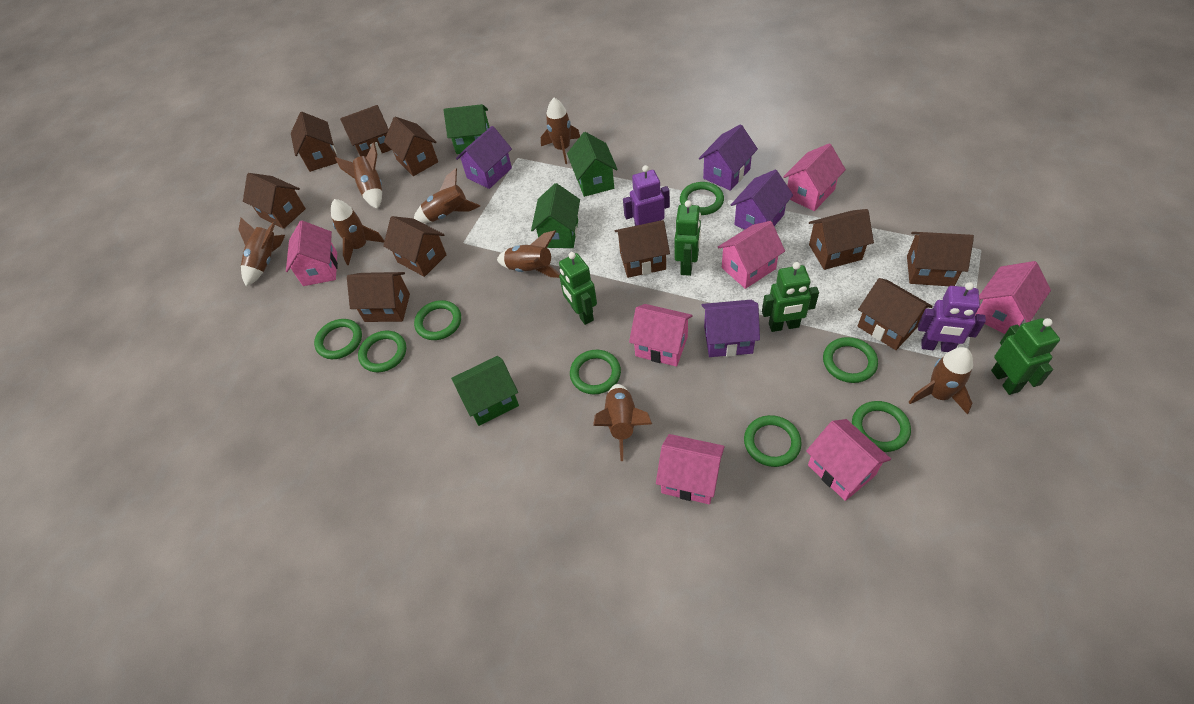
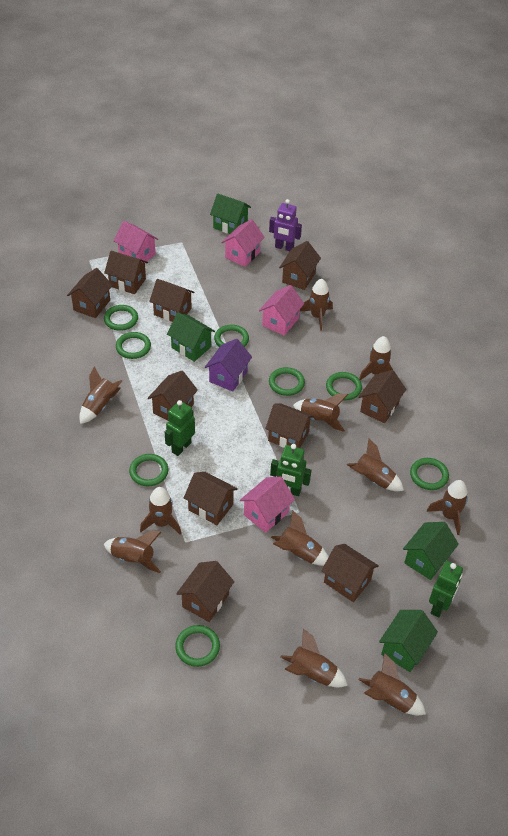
brown rocket: [238,218,285,287] [331,199,384,265] [335,142,382,209] [414,168,480,223] [497,230,560,278] [541,98,580,164] [593,384,652,461] [909,347,973,414] = 8 -> [79,366,122,424] [104,531,161,573] [140,487,181,535] [271,510,329,566] [280,629,348,687] [293,394,348,432] [300,279,333,331] [347,438,404,491] [358,653,426,715] [359,336,393,380] [427,480,468,535] = 11
green robot: [559,252,597,325] [675,200,701,276] [762,262,819,332] [991,318,1060,395] = 4 -> [165,400,195,456] [270,444,311,496] [429,561,463,618] = 3
pink house: [286,221,338,286] [629,304,693,367] [656,434,725,504] [718,221,785,289] [783,143,846,211] [806,419,891,501] [975,261,1051,334] = 7 -> [114,221,158,263] [221,219,265,267] [240,477,295,533] [259,285,304,336] = 4
purple house: [456,126,512,189] [699,124,758,191] [702,300,760,357] [731,170,793,230] = 4 -> [205,339,252,392] = 1
purple robot: [623,165,670,226] [918,282,986,352] = 2 -> [269,199,302,251] = 1

